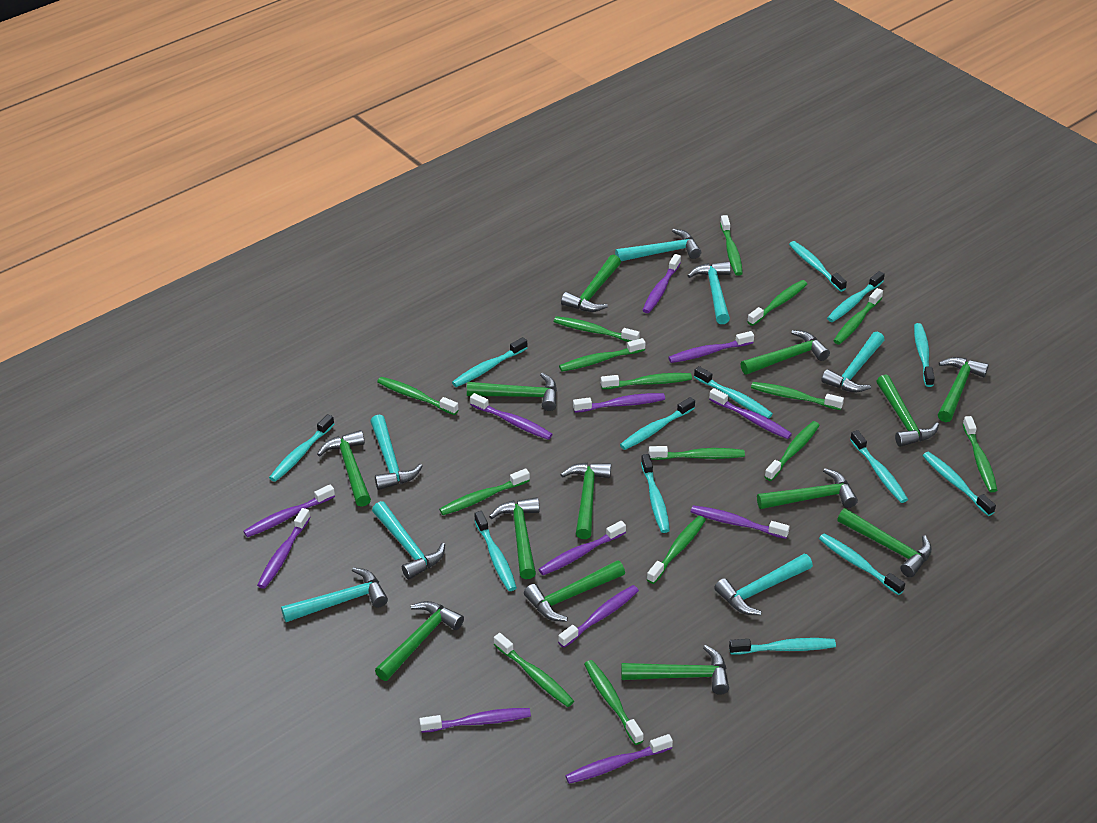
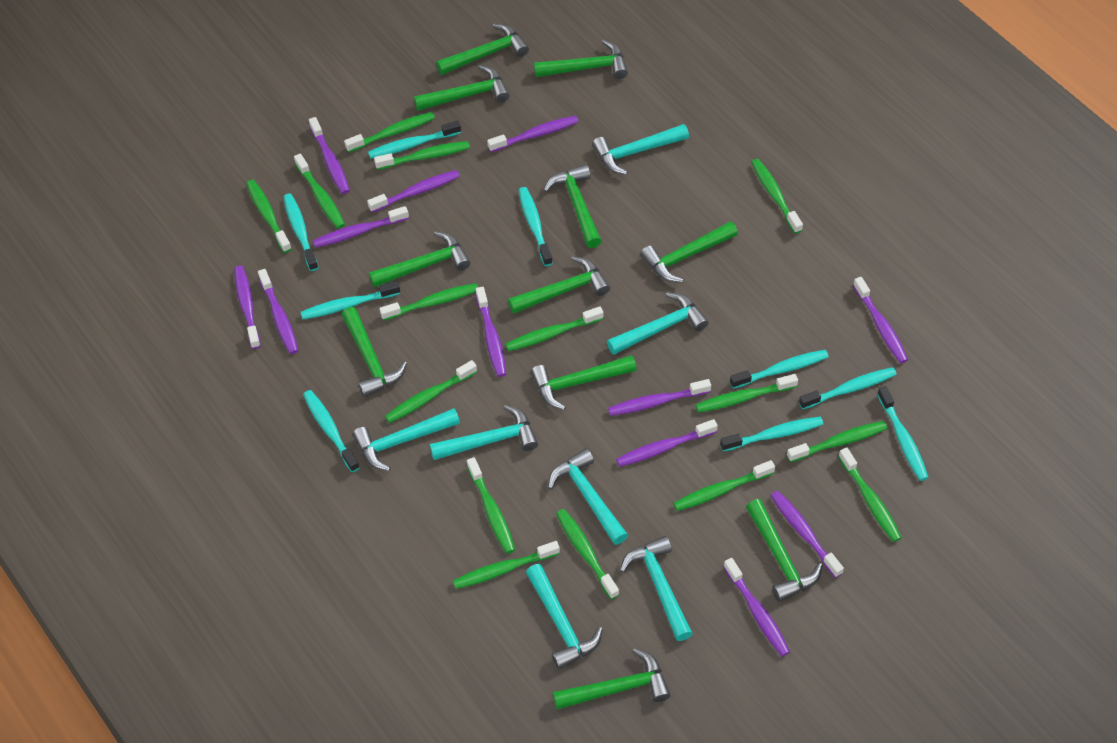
green hammer: [317,430,371,507] [375,601,464,681] [467,373,557,411] [489,497,540,579] [524,560,625,622] [560,463,611,539] [561,254,621,312] [621,645,729,695] [741,330,830,375] [757,468,858,509] [837,508,932,577] [876,375,939,447] [938,357,989,422] = 13 -> [341,307,407,397] [369,231,470,288] [414,65,510,111] [436,23,529,75] [508,256,610,314] [531,355,637,410] [534,40,628,79] [543,164,602,248] [553,648,670,710] [640,221,738,283] [746,499,822,602] = 11
turquoise toothbrush: [269,414,334,482] [452,337,527,387] [474,511,517,591] [620,397,695,450] [641,454,670,533] [694,366,773,419] [729,638,836,654] [789,241,847,292] [819,534,905,595] [827,271,885,322] [850,430,908,503] [914,323,935,387] [923,452,996,516] = 13 -> [283,194,319,271] [301,281,400,319] [303,390,360,472] [368,120,461,159] [518,187,553,266] [720,417,823,451] [730,350,829,389] [799,367,897,409] [877,386,929,481] = 9

